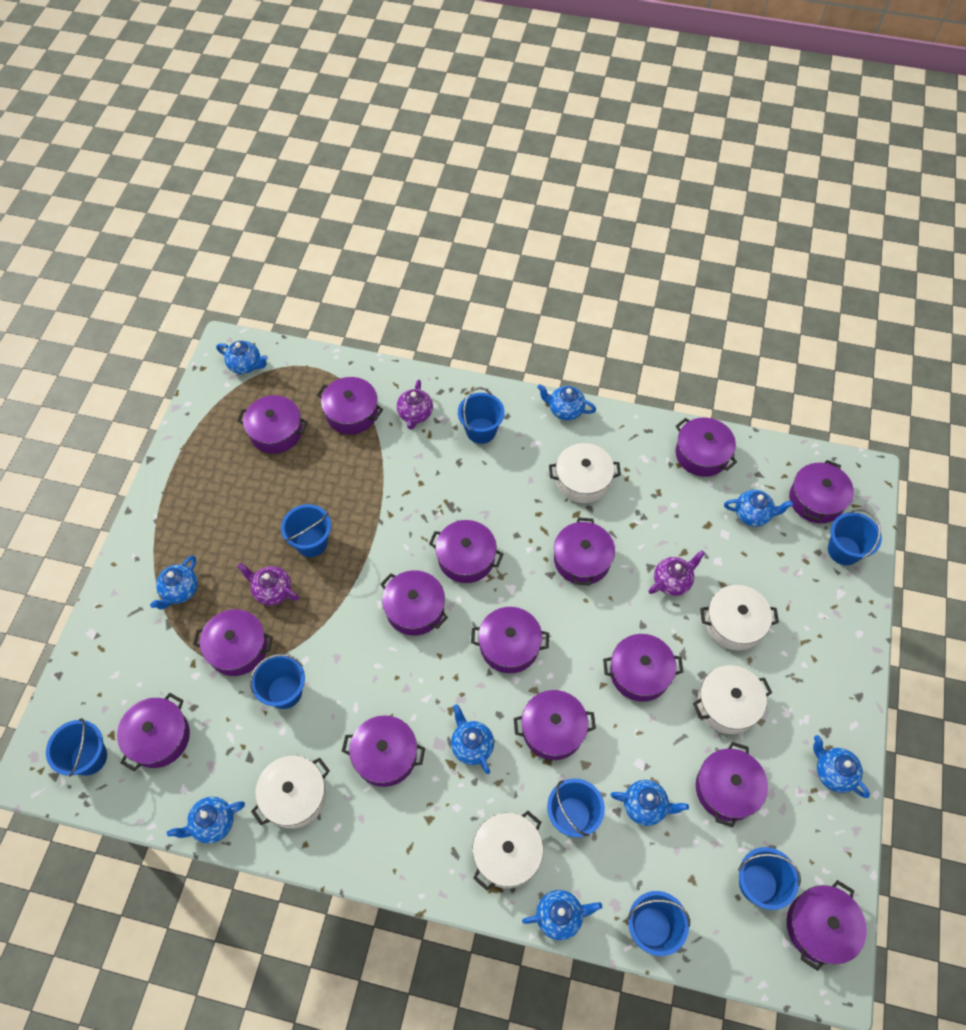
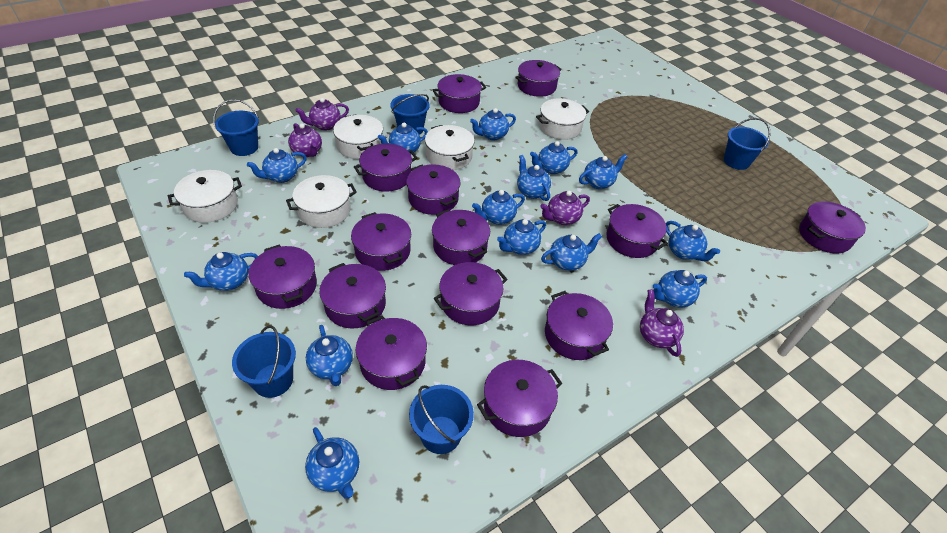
blue bucket: [46,718,107,777] [250,654,305,709] [281,504,331,557] [458,387,505,444] [547,778,605,837] [627,891,690,956] [738,847,801,910] [828,509,882,565] = 8 -> [213,99,259,156] [232,325,296,398] [390,94,430,135] [409,385,474,454] [724,118,770,170] = 5
blue teapot: [150,555,198,610] [167,797,245,844] [216,341,268,374] [451,704,494,774] [522,890,602,940] [537,384,596,420] [610,780,689,826] [724,490,794,527] [813,735,870,798] = 9 -> [184,252,258,291] [247,148,307,183] [305,427,359,499] [306,325,353,386] [378,123,428,154] [470,108,516,140] [472,190,525,225] [497,219,546,255] [517,155,551,201] [530,141,577,174] [541,233,602,271] [579,154,627,189] [653,270,707,308] [666,221,720,261] = 14
purple pot: [117,693,190,771] [193,609,273,676] [237,395,308,454] [317,377,383,434] [342,715,425,787] [380,570,448,635] [429,520,503,583] [471,607,549,673] [514,690,596,760] [554,517,615,586] [603,634,683,702] [675,418,737,477] [696,742,768,827] [787,880,867,971] [789,460,854,523] = 15 -> [249,245,317,309] [319,263,386,328] [351,212,411,271] [354,144,417,192] [356,316,427,390] [406,164,461,215] [432,74,486,113] [432,209,490,265] [434,262,508,325] [477,360,562,437] [515,60,562,97] [545,291,613,360] [606,204,668,258] [799,201,866,253] = 14
purple teapot: [237,563,299,606] [397,379,433,430] [649,550,705,596] = 3 -> [288,123,322,157] [295,98,349,130] [540,191,590,225] [640,289,684,357] = 4

